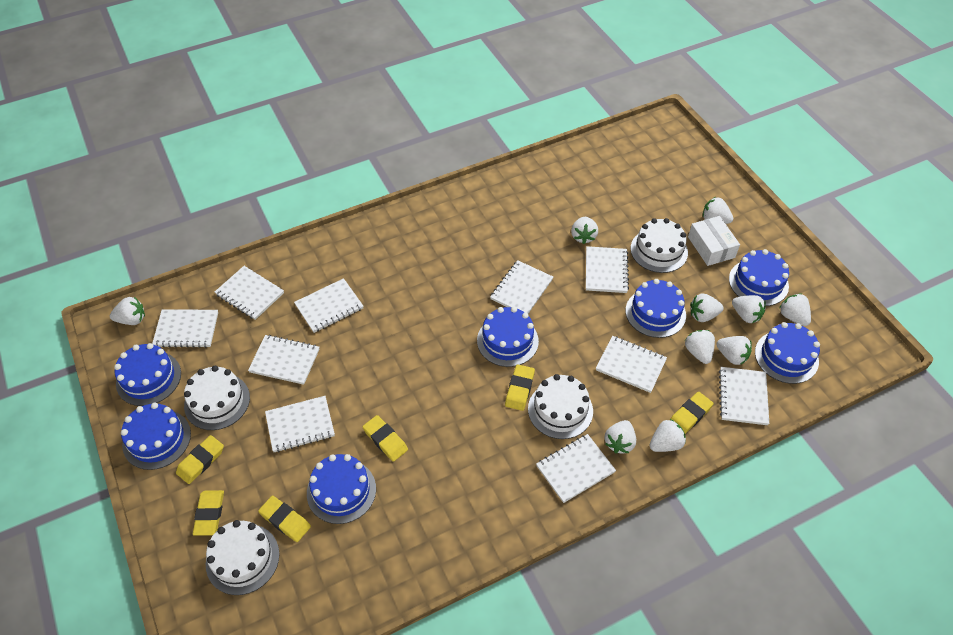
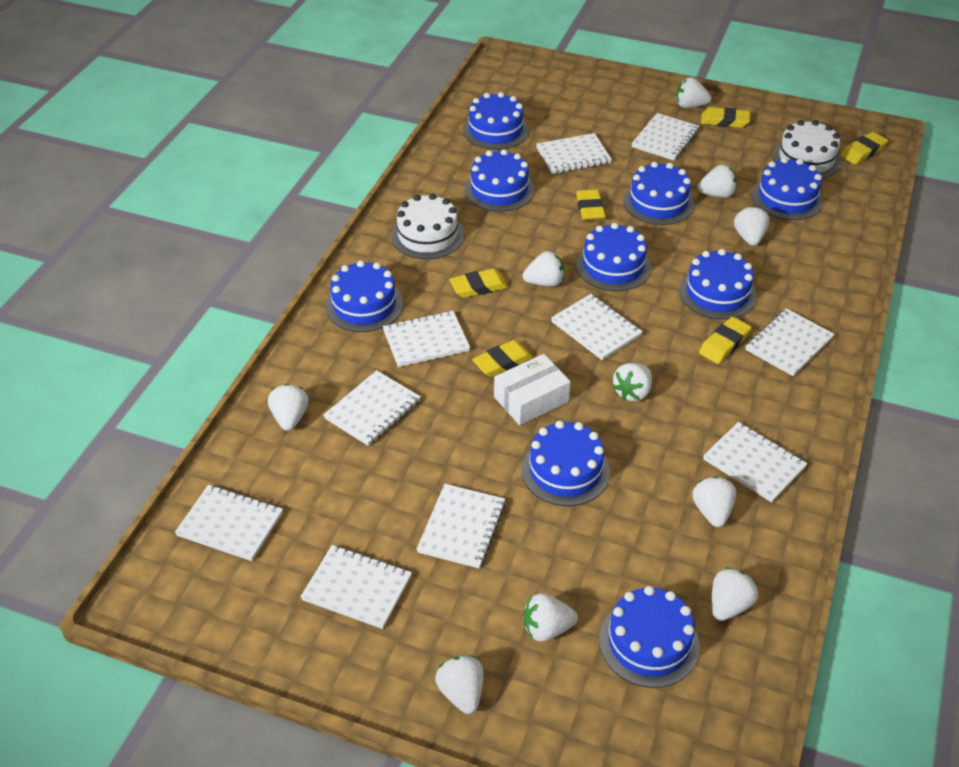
blue cake: [114,343,181,406] [121,403,191,470] [307,454,376,524] [477,307,539,367] [626,279,686,338] [729,249,789,306] [755,322,820,384] = 7 -> [326,260,403,332] [463,92,529,150] [465,149,534,212] [521,421,610,506] [576,223,651,291] [599,586,700,688] [623,162,694,225] [679,249,757,320] [752,157,823,220] = 9
white cake: [184,366,250,430] [206,520,279,595] [528,374,593,439] [630,218,688,273] = 4 -> [391,194,464,259] [773,120,841,179] = 2

